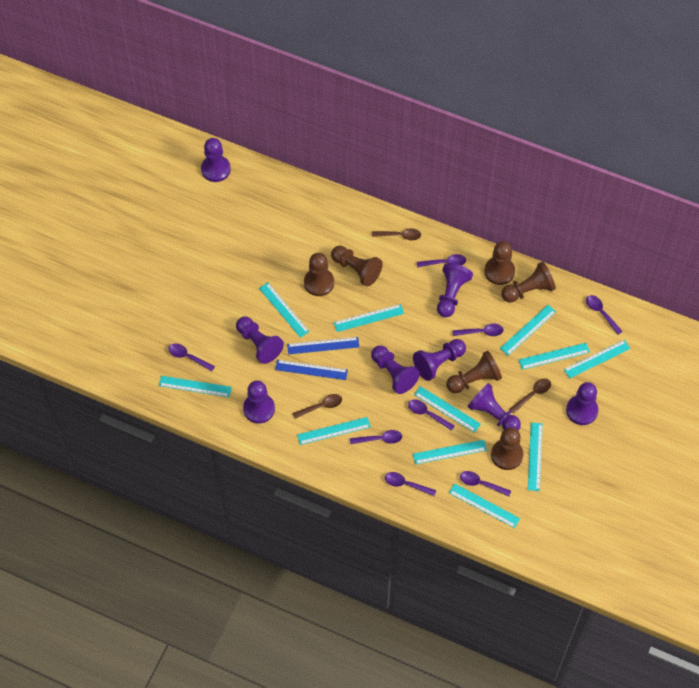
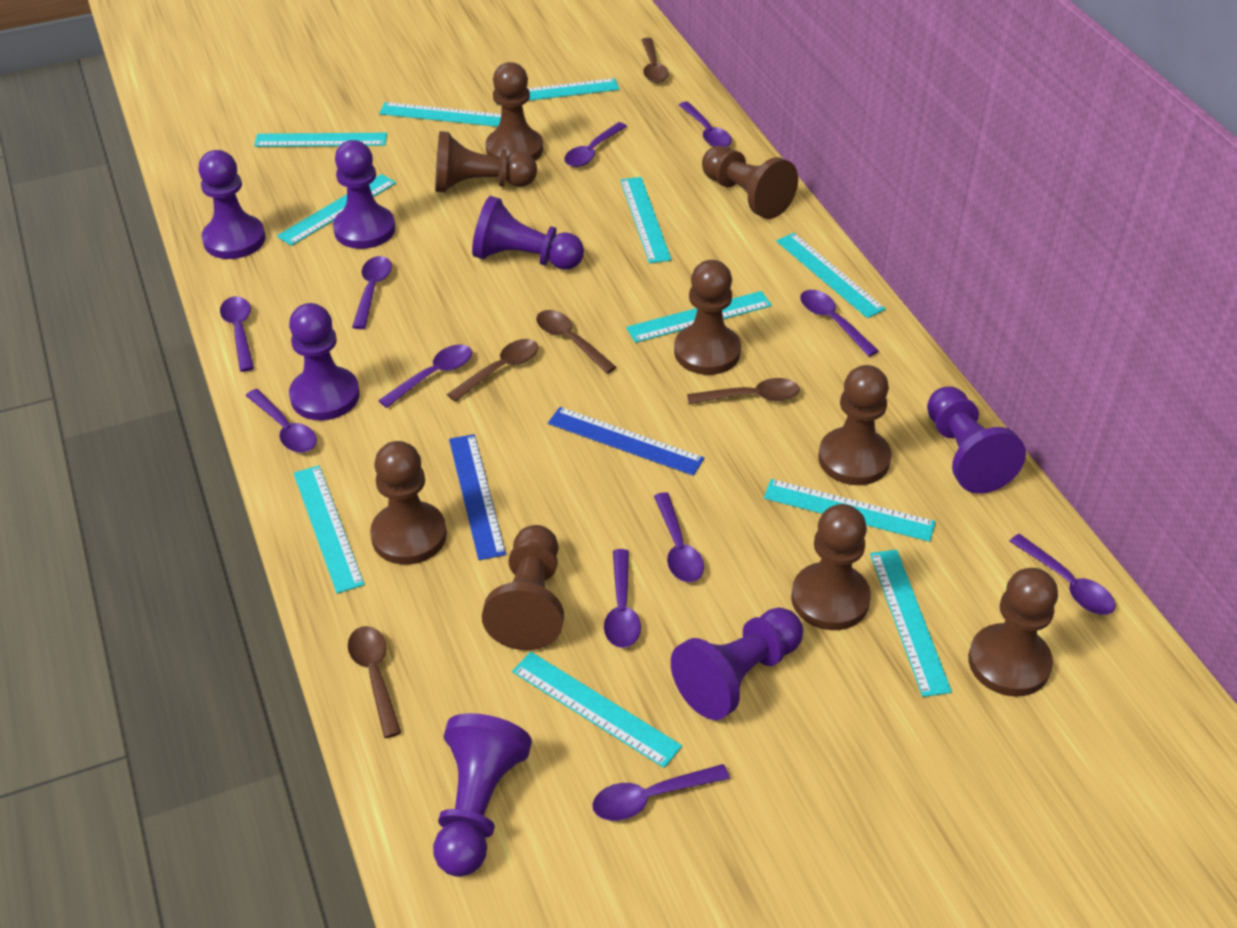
brown pawn: [304,253,334,296] [331,246,383,287] [446,351,502,393] [484,241,515,285] [491,427,524,470] [501,262,556,303] = 6 -> [370,441,447,565] [435,131,537,193] [482,525,564,650] [485,62,543,161] [674,260,741,375] [702,146,798,219] [791,504,871,630] [818,365,892,485] [968,568,1058,697] = 9
brown spoon: [292,394,342,419] [372,228,421,240] [509,378,551,414] = 3 -> [348,626,401,738] [447,339,539,402] [536,310,617,374] [642,38,669,83] [687,378,800,404] = 5
purple pawn: [201,138,231,182] [236,317,284,364] [243,380,275,424] [371,346,420,394] [413,339,466,381] [437,263,473,317] [468,383,521,431] [566,382,598,425] = 8 -> [198,150,265,259] [289,303,360,421] [333,140,395,249] [433,713,532,877] [472,196,584,270] [671,608,803,720] [927,386,1026,494] = 7
purple spoon: [168,343,215,371] [350,430,402,444] [385,472,436,496] [408,399,455,431] [417,254,466,267] [453,324,504,336] [460,471,511,496] [586,295,623,335] = 8 -> [220,296,254,372] [246,389,317,453] [352,256,392,329] [378,345,472,408] [564,122,627,167] [592,764,730,821] [604,549,641,648] [654,492,704,582] [679,102,732,147] [800,290,878,357] [1009,534,1116,615] = 11

